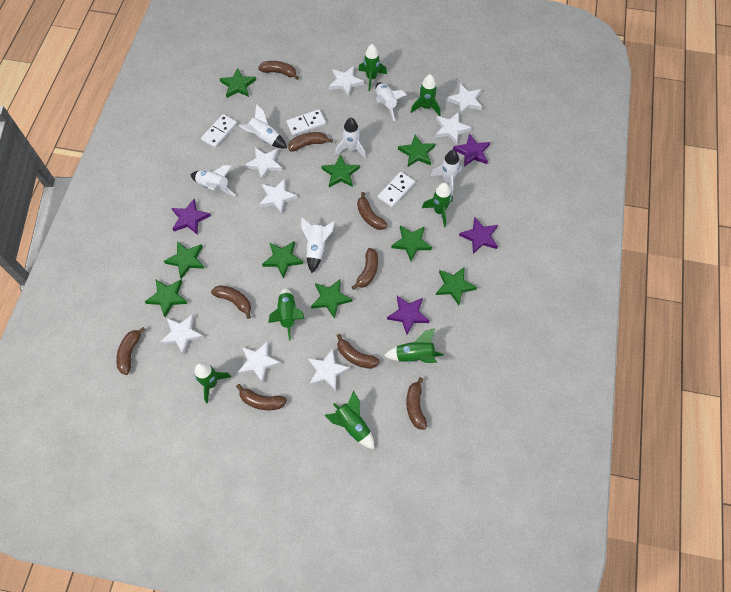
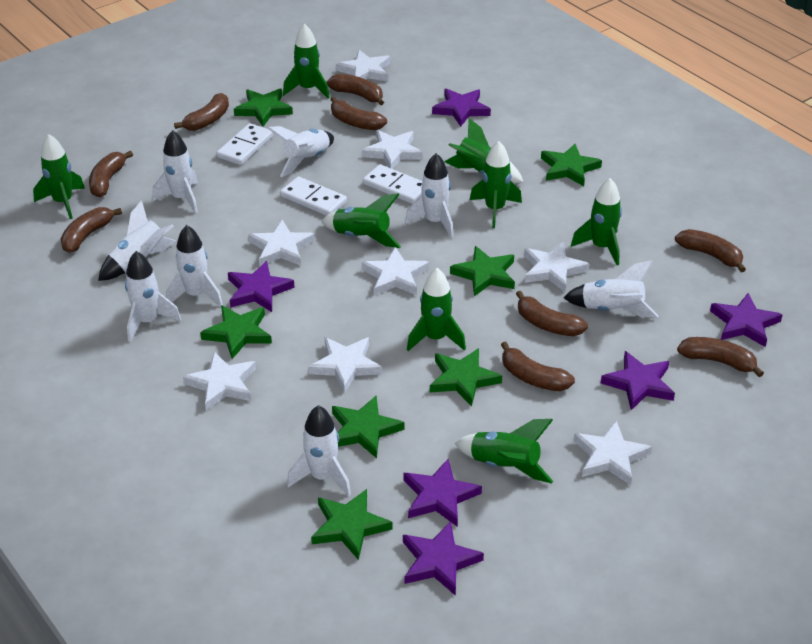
green rocket: [195,362,231,403] [268,288,304,341] [325,391,374,449] [358,44,387,91] [384,328,444,363] [411,74,441,116] [422,183,453,227] = 7 -> [33,134,85,219] [283,24,330,98] [321,193,401,248] [407,268,466,351] [445,118,524,183] [455,419,553,483] [470,141,522,228] [571,178,622,265] = 8
green star: [145,279,188,317] [164,241,205,279] [220,68,256,98] [262,241,303,279] [311,279,353,319] [321,154,360,187] [391,225,432,261] [398,134,436,167] [436,267,477,305] = 9 -> [200,305,272,359] [234,89,293,126] [311,489,393,560] [332,395,404,458] [430,348,502,407] [450,246,515,296] [541,144,602,186] = 7
purple star: [172,199,211,235] [387,296,429,334] [453,133,490,167] [459,217,498,254] = 4 -> [228,261,295,312] [403,521,484,596] [404,459,482,527] [432,88,491,127] [601,351,675,410] [710,293,783,347] = 6
white rocket: [191,165,236,196] [239,104,287,148] [301,217,335,273] [335,118,366,158] [376,82,407,121] [431,150,462,195] = 6 -> [98,200,176,281] [125,251,181,342] [152,130,198,213] [166,225,223,306] [268,126,334,177] [287,405,351,496] [405,153,454,238] [563,260,658,318] = 8

